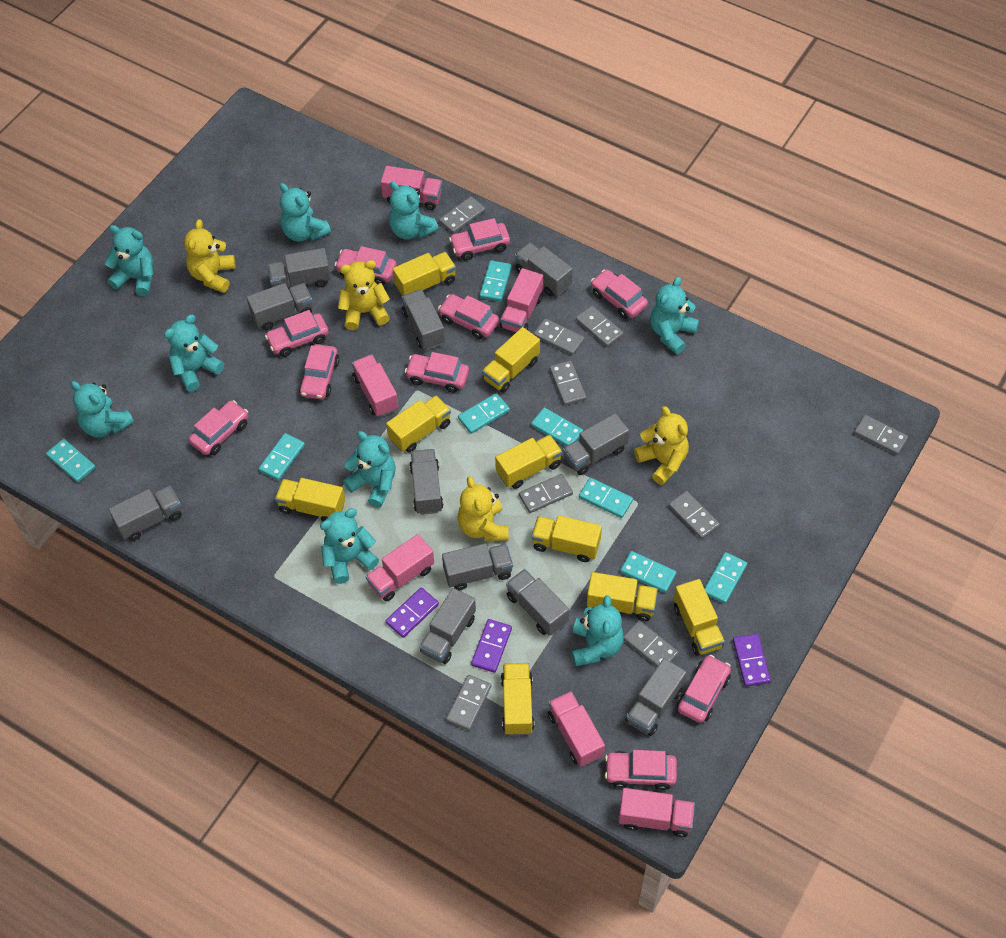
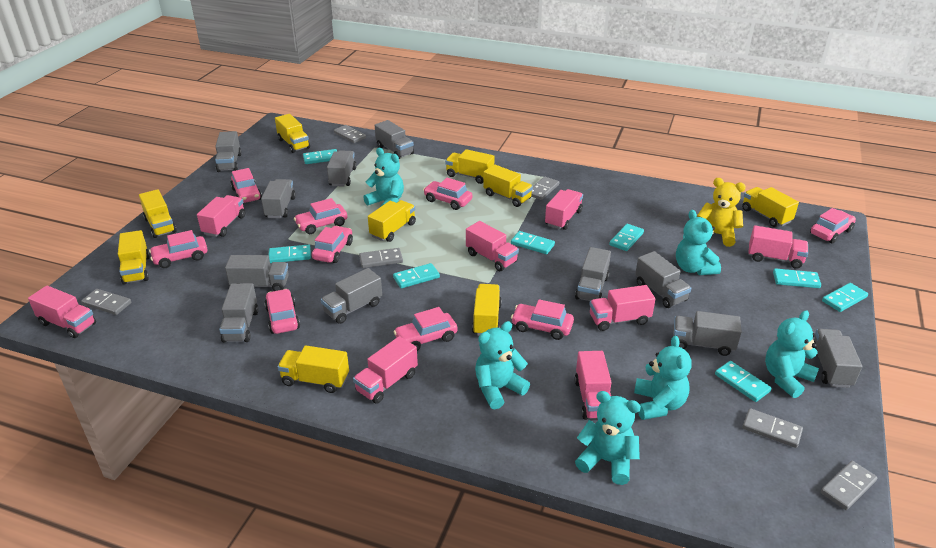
grey domino: [439,196,485,234] [446,675,491,730] [519,474,573,513] [533,318,584,355] [549,361,586,405] [576,306,623,347] [623,620,678,667] [669,491,720,539] [854,415,908,455] = 9 -> [81,289,131,315] [334,125,366,143] [359,248,403,268] [531,177,559,200] [743,408,803,448] [821,461,877,510] = 6
pink car: [189,400,248,455] [265,310,329,357] [299,344,340,399] [335,246,397,285] [405,352,469,393] [438,294,499,339] [449,218,510,261] [591,269,648,319] [605,750,677,790] [677,655,731,723] = 10 -> [149,230,207,268] [230,168,262,203] [264,289,300,334] [294,198,347,234] [312,226,353,263] [394,307,458,351] [423,178,473,210] [511,299,574,340] [810,208,856,243] = 9
pink truck: [352,354,398,417] [366,534,434,602] [381,166,442,210] [500,268,543,332] [548,691,605,767] [619,788,695,837] = 6 -> [28,286,96,338] [197,195,245,237] [353,336,418,404] [466,221,519,271] [545,189,583,230] [574,351,612,420] [589,285,655,331] [748,225,808,269] = 8
purple domino: [386,587,439,638] [471,619,512,673] [733,634,771,687] = 3 -> none = 0
turquoise teddy bear: [70,381,134,437] [104,225,154,296] [164,315,224,391] [280,183,331,241] [320,508,379,584] [343,431,396,507] [389,181,439,239] [572,595,624,666] [650,277,699,354] = 9 -> [363,148,404,207] [475,321,530,409] [575,391,641,485] [634,336,692,420] [676,210,721,275] [765,310,819,398] = 6
yellow teddy bear: [184,219,236,293] [338,260,390,330] [458,476,509,541] [634,406,689,485] = 4 -> [697,178,746,247] = 1

